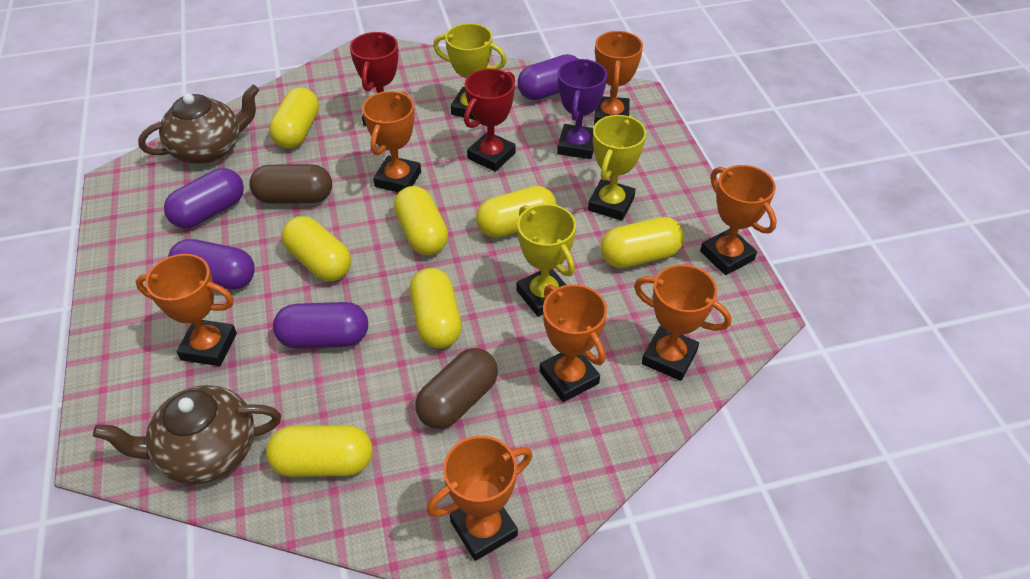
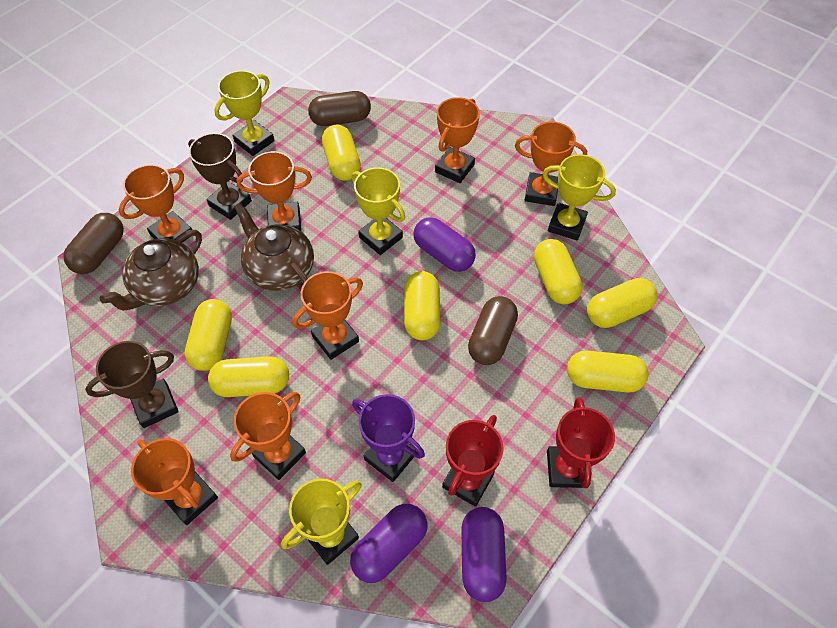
brown capsule: [249,164,332,204] [415,348,498,429] = 2 -> [63,213,124,274] [308,91,371,126] [468,296,518,365] = 3
brown trophy: none = 0 -> [85,341,179,428] [188,133,252,220] = 2
purple capsule: [164,168,244,228] [168,239,255,290] [273,302,368,349] [517,54,578,100] = 4 -> [350,504,427,583] [414,217,476,272] [461,507,507,602] = 3
yellow trophy: [433,23,507,120] [516,204,576,317] [588,115,646,221] = 3 -> [214,70,275,156] [281,478,362,565] [352,167,405,255] [543,154,616,241] = 4

